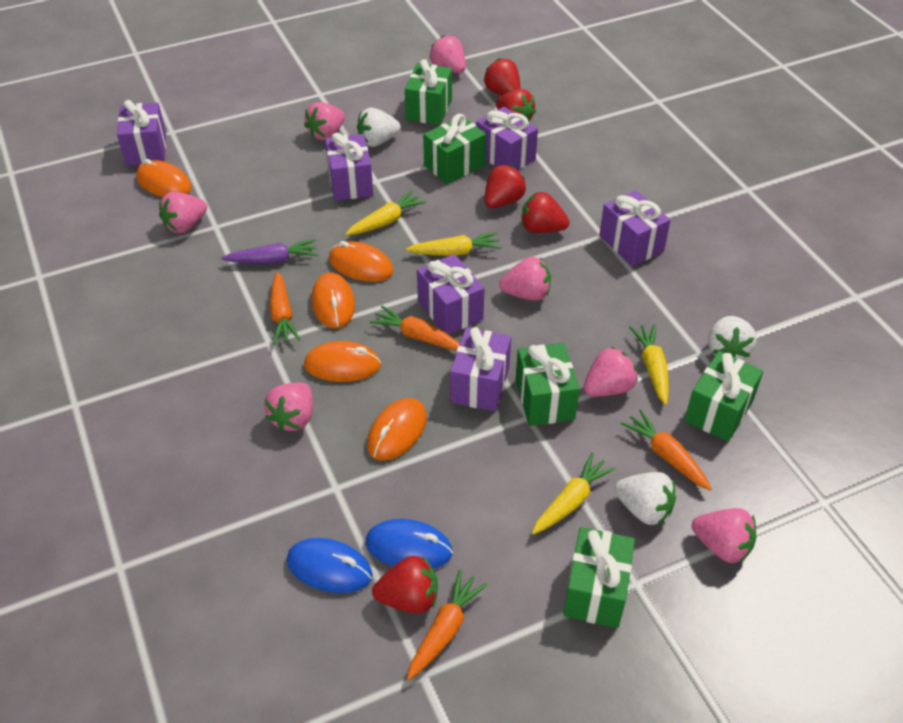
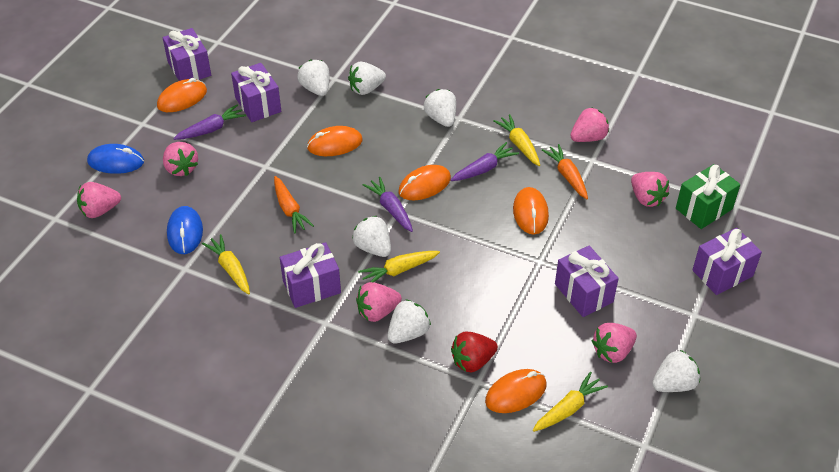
green gift: [405,59,452,125] [423,114,486,184] [516,343,580,426] [563,527,635,628] [684,351,763,442] = 5 -> [676,164,740,229] = 1
orange carrot: [270,272,301,345] [369,306,460,350] [407,570,488,680] [621,409,712,490] = 4 -> [274,176,314,233] [542,144,588,199] = 2
pink strawberry: [159,192,207,233] [264,382,313,432] [304,102,345,141] [429,35,466,73] [499,257,551,301] [584,347,638,397] [692,508,756,563] = 7 -> [77,182,121,218] [163,142,198,176] [356,282,402,322] [570,107,609,142] [592,323,637,363] [631,172,669,207] = 6
purple carrot: [221,239,318,264] = 1 -> [173,105,246,140] [363,177,413,232] [451,142,519,181] = 3
purple gift: [117,100,166,166] [325,132,373,201] [417,254,485,335] [450,327,511,412] [476,107,538,170] [599,190,671,266] = 6 -> [163,28,211,81] [231,63,281,122] [280,242,341,308] [555,246,619,317] [692,228,762,295] = 5
red strawberry: [372,556,438,613] [484,58,520,95] [484,165,526,208] [496,89,536,122] [521,192,569,233] = 5 -> [451,331,498,373] = 1
white strawberry: [357,108,401,147] [615,472,676,525] [708,316,757,360] = 3 -> [297,60,329,96] [348,62,386,95] [352,216,391,257] [387,299,431,344] [424,89,456,127] [652,350,700,392] = 6

